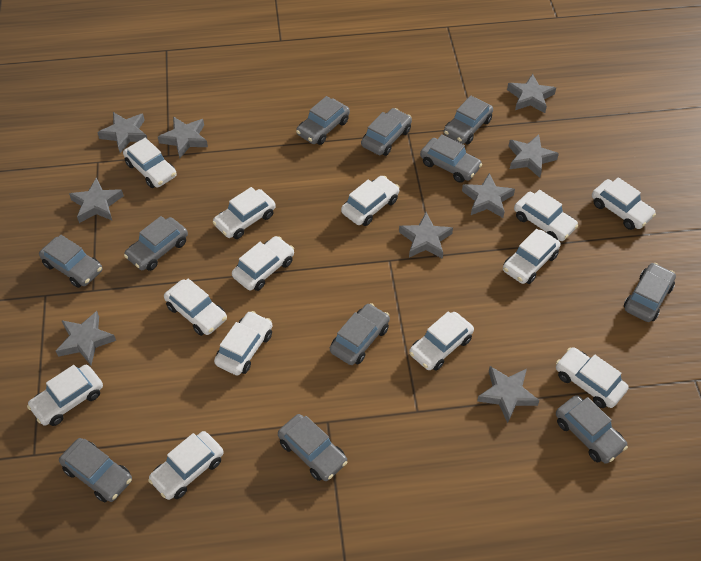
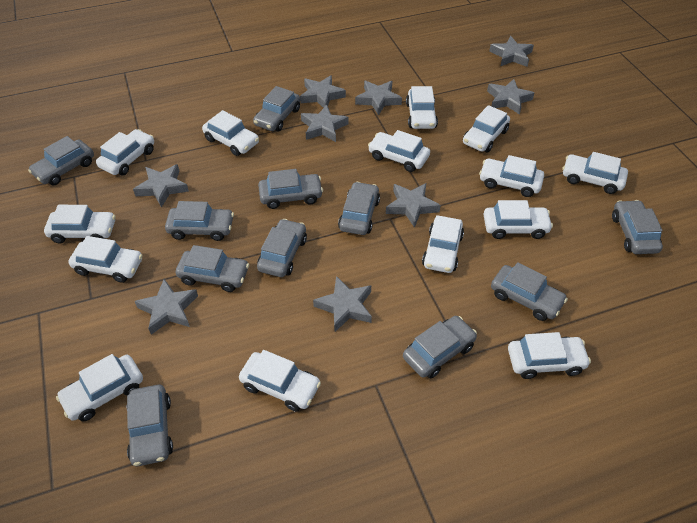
white car: [27,365,103,426] [123,138,177,188] [148,431,224,500] [164,279,227,336] [212,187,276,239] [214,311,272,376] [232,236,294,291] [341,176,399,226] [409,311,474,371] [503,229,560,284] [514,190,578,241] [556,347,628,408] [592,177,656,230] = 13 -> [44,205,115,244] [56,354,143,421] [68,236,143,283] [96,129,154,175] [202,110,259,156] [239,350,321,411] [368,130,430,172] [406,86,438,129] [422,215,464,273] [463,105,510,152] [479,155,544,197] [483,200,553,239] [508,332,591,379] [563,152,628,194] = 14

